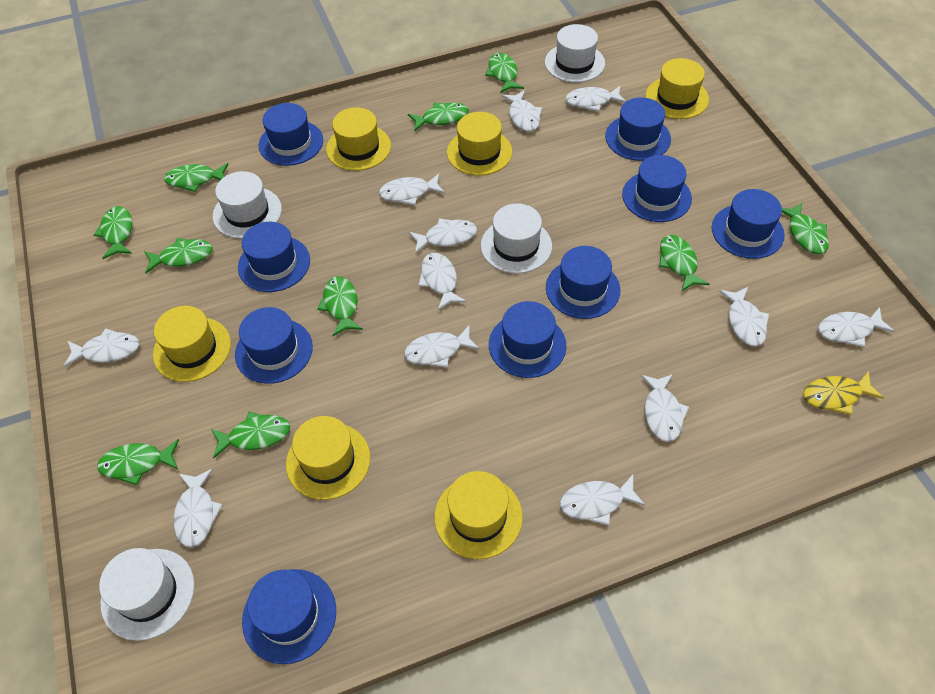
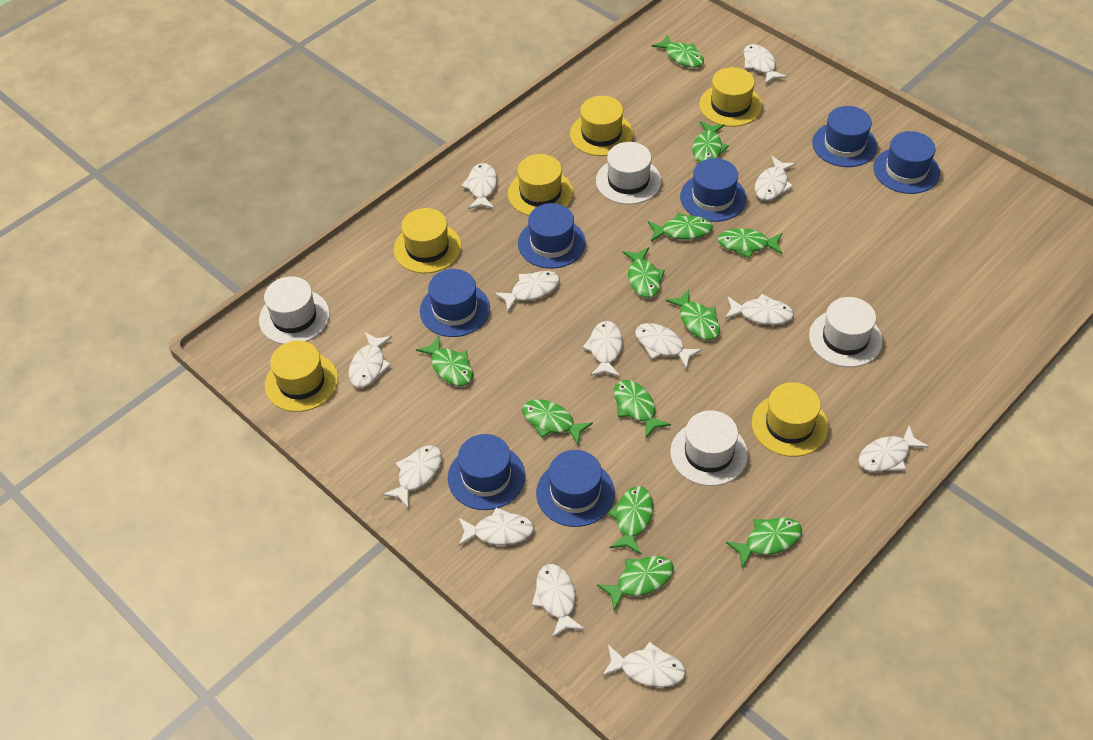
blue hat: [235,307,313,384] [238,222,310,292] [242,569,336,664] [259,103,323,166] [489,301,567,378] [546,246,620,319] [605,97,671,161] [622,155,692,222] [712,189,785,259] = 9 -> [420,269,490,337] [448,434,525,510] [518,203,586,269] [536,450,615,527] [680,158,747,222] [812,106,877,167] [873,131,940,194] = 7
green fish: [94,206,132,259] [97,439,179,485] [144,238,213,273] [164,163,228,192] [211,412,290,458] [318,276,363,336] [408,102,469,132] [485,53,524,93] [659,235,709,291] [782,203,829,254] = 10 -> [416,335,473,386] [522,399,593,445] [597,556,674,611] [608,486,653,554] [614,380,671,438] [622,247,665,298] [648,213,713,242] [651,34,704,68] [666,289,720,340] [692,121,729,163] [718,228,782,258] [726,518,802,569] = 12
white fish: [64,328,140,367] [173,469,223,548] [379,174,445,205] [404,325,480,368] [409,218,477,254] [418,253,466,310] [502,90,542,132] [560,475,645,525] [565,86,626,112] [641,374,689,442] [719,287,769,346] [818,307,895,347] = 12 -> [349,332,392,388] [382,445,442,508] [459,507,534,546] [461,163,497,209] [494,271,560,312] [532,564,585,638] [582,321,623,377] [602,642,686,687] [635,323,702,369] [725,294,794,325] [743,44,787,84] [755,156,796,201] [859,425,929,472] = 13
yellow fish: [803,371,884,415] = 1 -> none = 0

